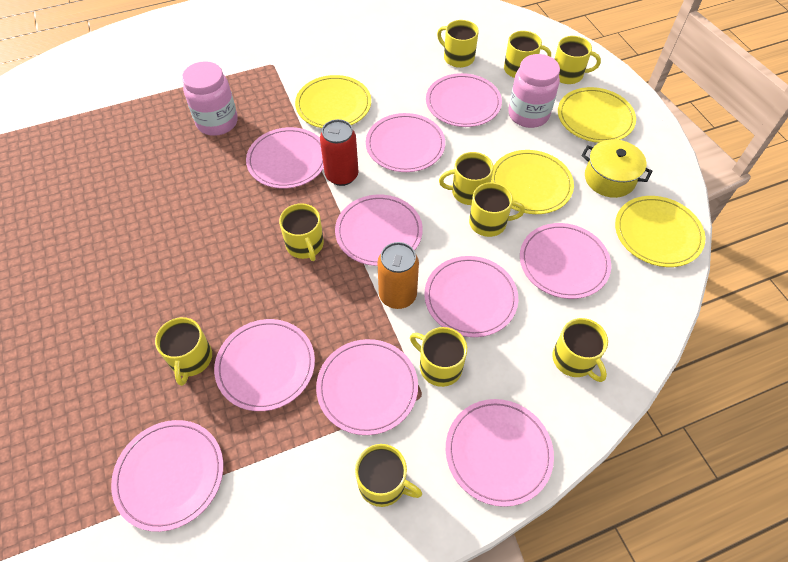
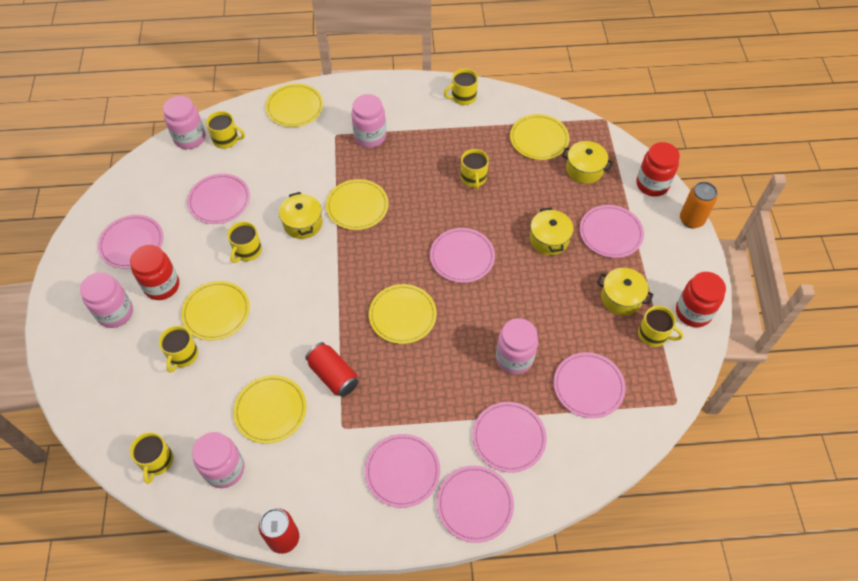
pink jar: [182,61,238,136] [508,54,560,128] = 2 -> [80,272,133,328] [163,96,205,149] [192,432,244,488] [351,94,386,148] [496,318,538,374] = 5
pink plate: [111,420,223,532] [214,319,315,411] [246,127,324,188] [316,339,418,435] [335,195,423,266] [366,113,445,172] [424,256,518,337] [426,73,502,127] [446,399,554,507] [520,223,611,299] = 10 -> [98,215,164,269] [187,174,250,224] [365,434,440,508] [430,228,495,283] [437,466,514,543] [472,402,547,473] [554,352,626,418] [580,205,644,258] = 8
red can: [320,119,359,186] = 1 -> [259,508,299,554] [306,342,358,397] = 2
red jar: none = 0 -> [130,245,179,300] [636,142,680,197] [676,272,726,327] = 3
yellow mug: [155,317,212,386] [279,203,324,261] [355,444,422,507] [410,327,467,387] [437,20,479,68] [439,152,494,205] [469,182,525,237] [504,31,551,78] [552,318,608,382] [555,36,601,84] = 10 -> [130,432,173,484] [159,326,198,373] [206,111,245,149] [228,222,262,263] [444,69,478,105] [461,149,489,189] [638,306,683,347] = 7
yellow plate: [295,75,371,128] [491,150,574,214] [558,87,636,143] [615,196,705,267] = 4 -> [181,281,250,341] [233,375,307,444] [265,84,323,127] [326,179,389,230] [369,284,437,344] [510,114,569,160] = 6
yellow pot: [581,139,652,198] = 1 -> [279,192,323,239] [530,208,574,255] [562,141,613,184] [597,268,654,315] = 4

